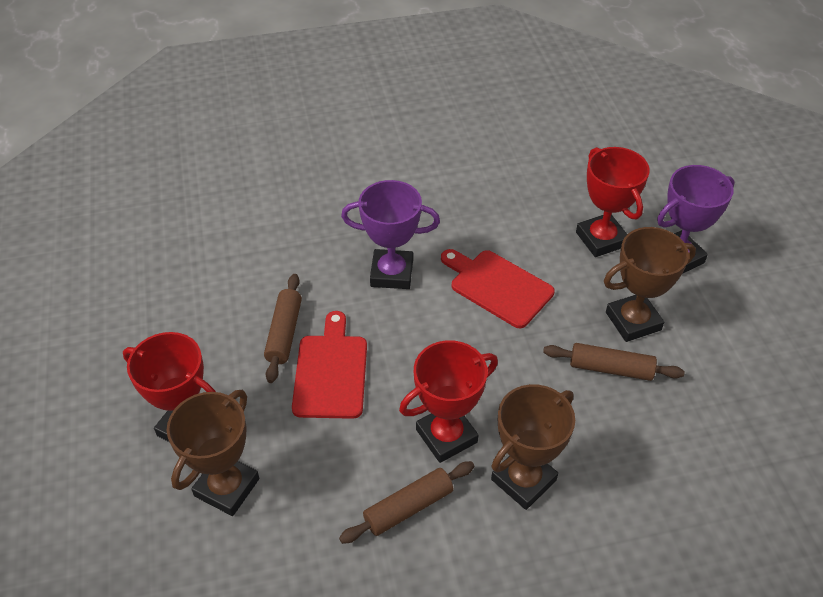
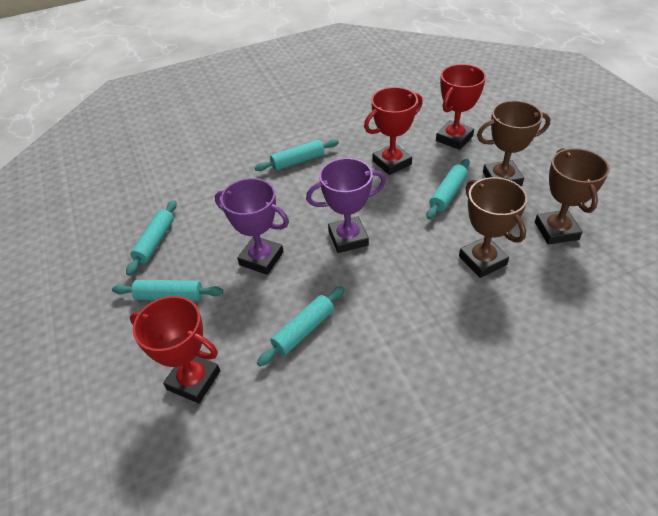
brown rolling pin: [264,274,302,383] [339,461,474,544] [543,343,685,381] = 3 -> none = 0
red cutting board: [292,311,367,419] [441,249,555,328] = 2 -> none = 0
turquoise rolling pin: none = 0 -> [112,280,223,301] [126,200,177,276] [254,139,339,171] [257,286,345,366] [426,159,470,219] = 5

